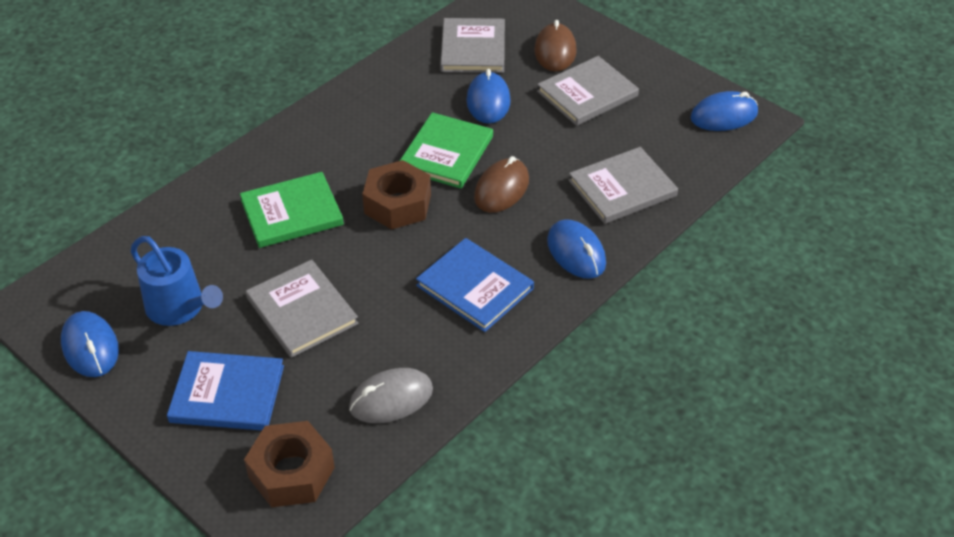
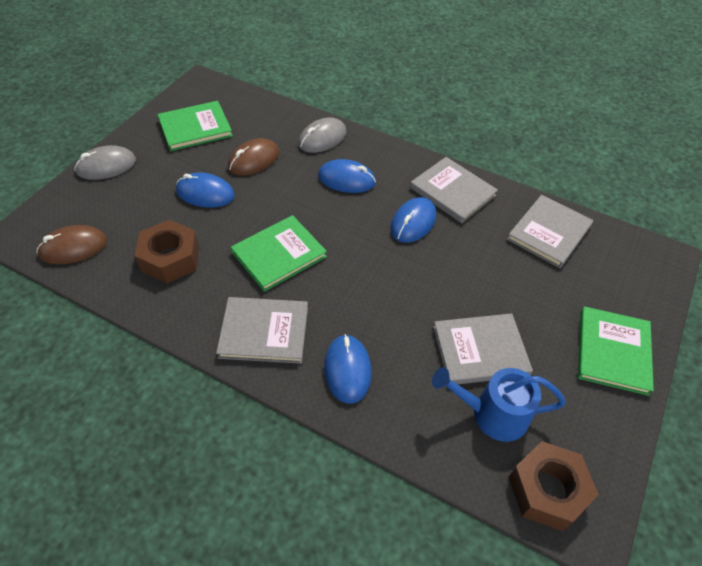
blue book: [167,351,284,431] [416,238,534,332] = 2 -> none = 0
green book: [240,172,344,248] [400,112,493,189] = 2 -> [157,101,233,151] [231,215,327,292] [578,306,654,396] = 3
grey mouse: [349,368,433,423] = 1 -> [74,145,136,180] [298,117,347,153] = 2

